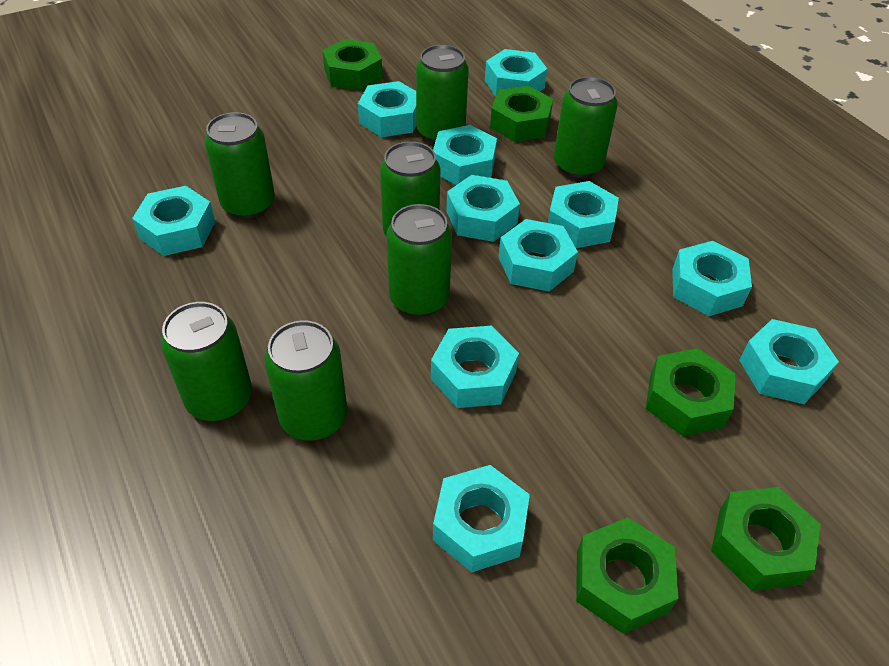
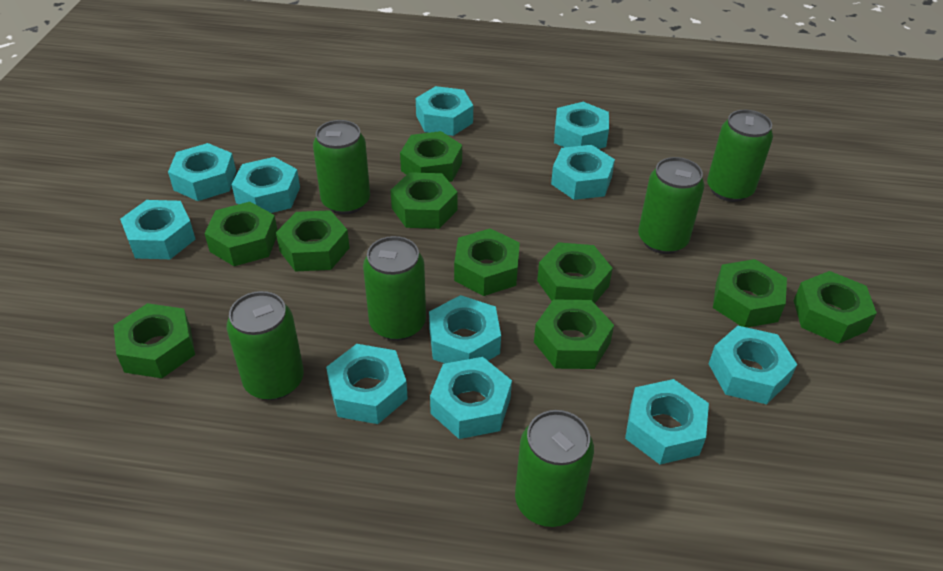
green can: [161,302,252,421] [205,112,275,219] [264,320,347,441] [380,141,441,237] [387,204,452,317] [416,45,469,143] [554,77,618,178] = 7 -> [226,291,304,400] [313,120,370,214] [363,236,426,341] [515,410,594,527] [638,157,704,254] [707,110,773,202] = 6
green nut: [322,39,382,91] [490,86,553,142] [576,517,679,634] [646,348,736,436] [711,487,821,591] = 5 -> [114,303,195,378] [204,202,278,266] [276,210,350,272] [390,172,458,229] [400,131,462,182] [454,228,520,296] [534,299,614,369] [537,242,613,303] [713,259,787,328] [794,271,877,344] = 10

